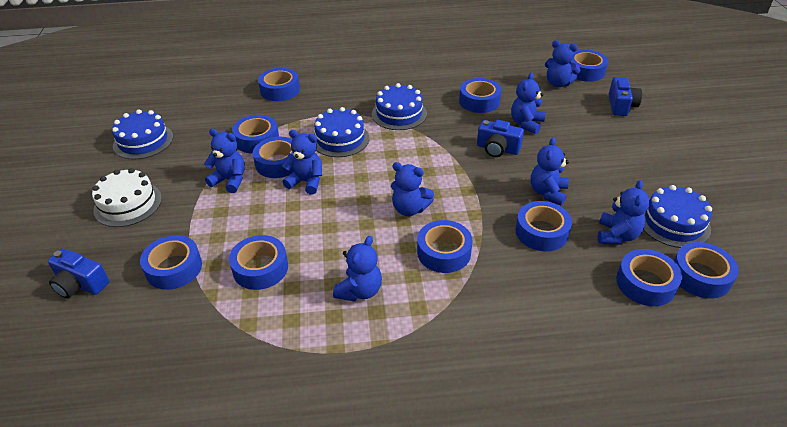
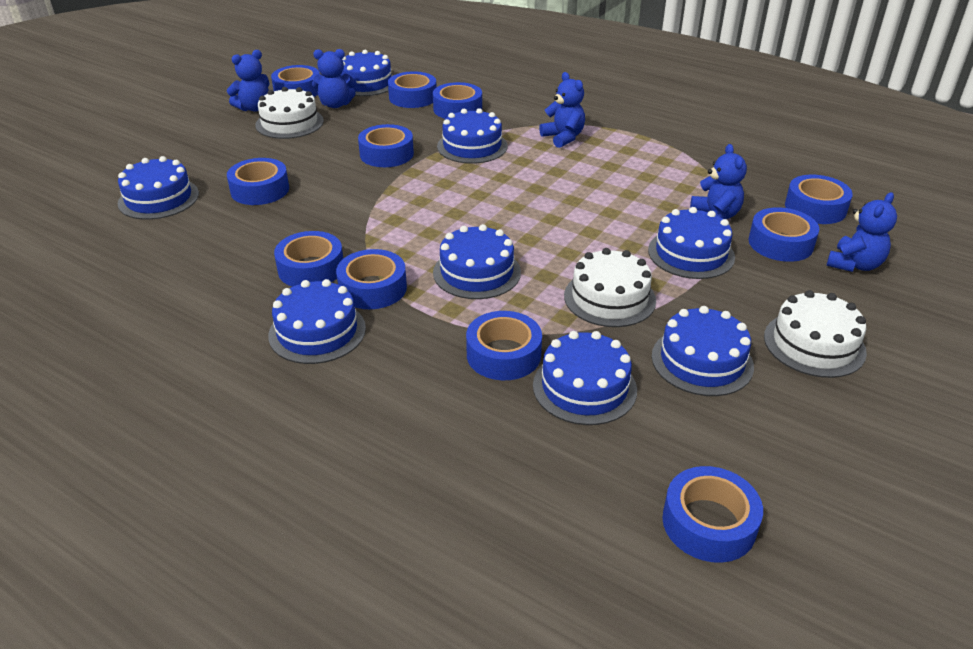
blue cake: [112,109,173,160] [314,107,370,157] [372,83,427,130] [644,185,712,248] = 4 -> [118,156,199,220] [268,279,366,364] [340,50,393,96] [433,224,521,299] [437,108,508,164] [533,331,637,425] [648,207,735,279] [652,306,754,396] = 8
blue camera: [48,248,109,299] [477,120,524,157] [609,77,642,116] = 3 -> none = 0
blue teddy bear: [204,128,245,193] [282,130,322,195] [333,236,382,301] [391,162,434,216] [511,73,545,134] [531,137,569,206] [545,40,580,87] [598,180,650,244] = 8 -> [227,50,270,112] [312,49,356,108] [539,72,585,148] [690,144,747,219] [826,192,897,272] = 5
white cake: [92,168,162,227] = 1 -> [255,87,324,139] [564,248,656,327] [764,290,867,378] = 3

